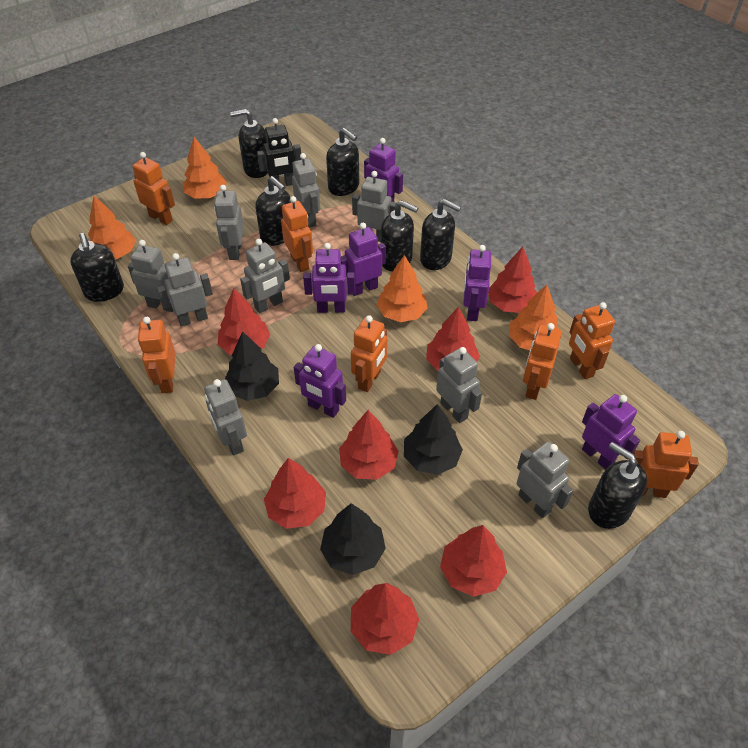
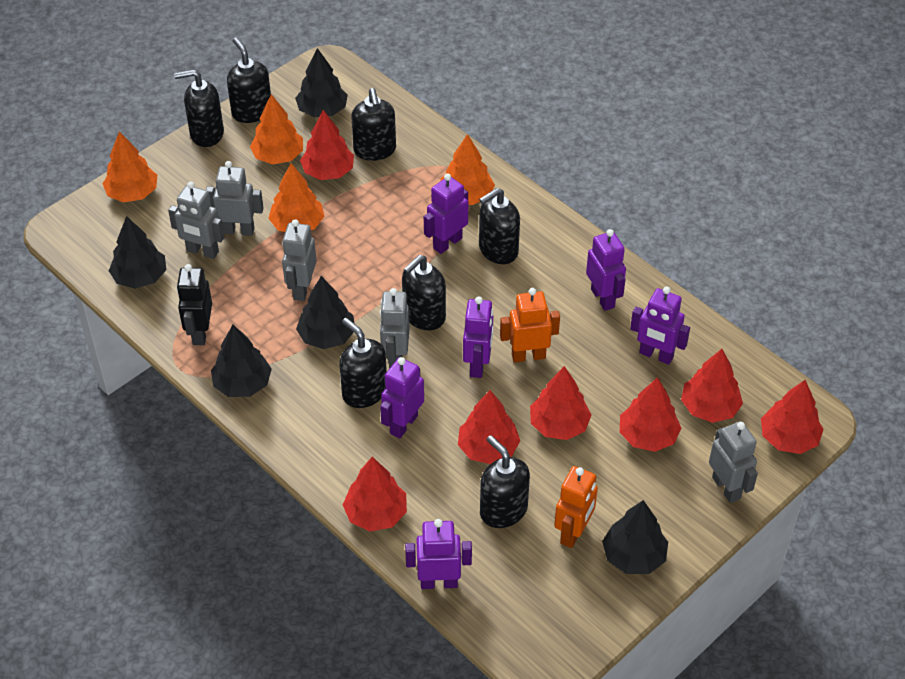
black tree: [225,331,279,401] [320,503,386,575] [404,404,463,475] = 3 -> [109,216,166,289] [211,325,272,397] [295,48,348,117] [296,276,354,349] [602,500,668,574] = 5
grey robot: [128,240,173,312] [157,253,213,327] [204,379,247,456] [214,185,244,260] [240,239,290,313] [292,153,320,228] [352,171,396,242] [436,347,482,423] [516,442,574,518] = 9 -> [168,182,224,259] [206,161,263,236] [282,219,316,301] [380,288,410,369] [709,421,758,503] = 5
orange robot: [132,152,175,225] [138,317,176,393] [281,196,313,272] [351,315,388,392] [523,323,561,400] [569,302,615,379] [633,431,699,498] = 7 -> [500,288,560,363] [554,466,598,548] = 2

